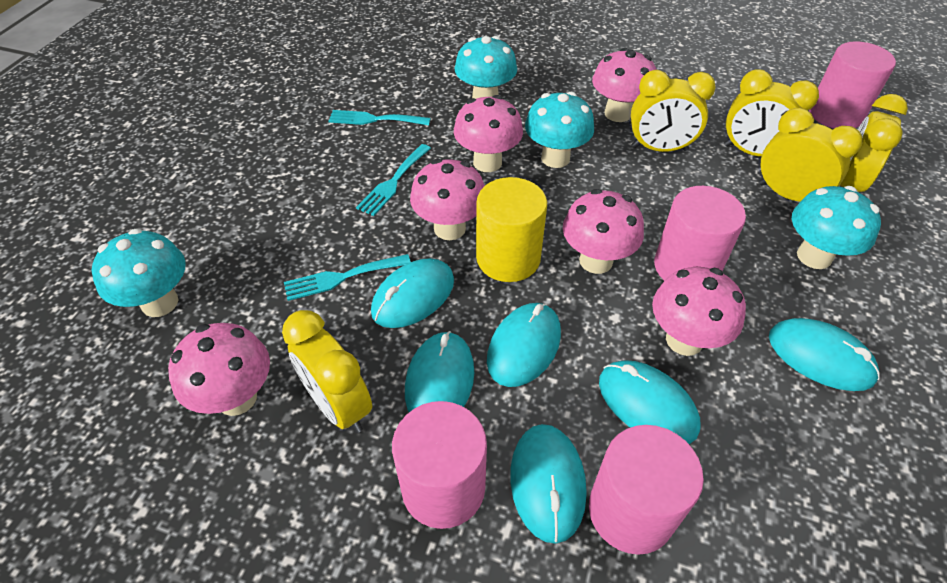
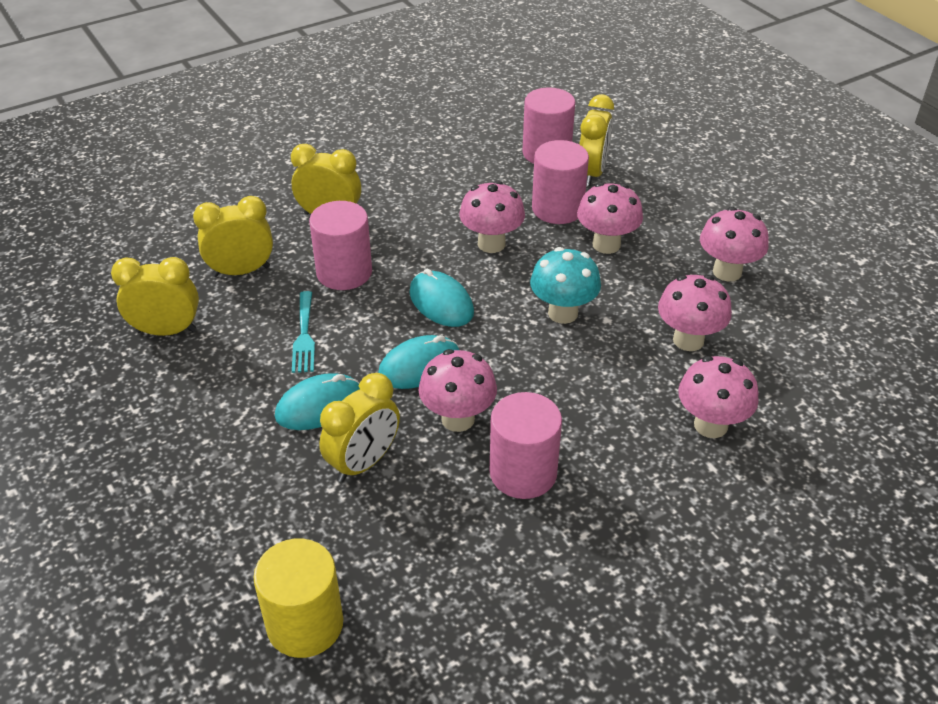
turquoise fork: [284,254,411,301] [328,110,431,126] [356,144,431,216] = 3 -> [292,291,315,373] = 1
turquoise mouse: [371,258,454,328] [405,331,474,412] [487,303,561,387] [510,424,587,544] [599,360,701,444] [769,318,880,391] = 6 -> [275,373,360,430] [378,335,459,389] [409,269,474,327] = 3
turquoise mushroom: [92,228,185,317] [455,36,517,99] [525,92,594,168] [792,186,881,269] = 4 -> [530,247,601,324] = 1

